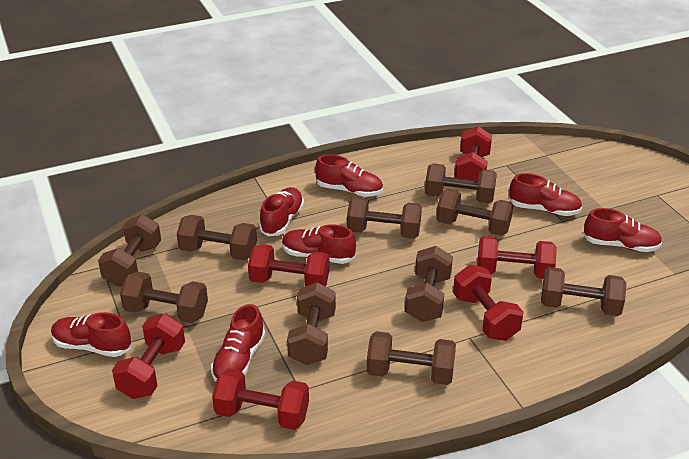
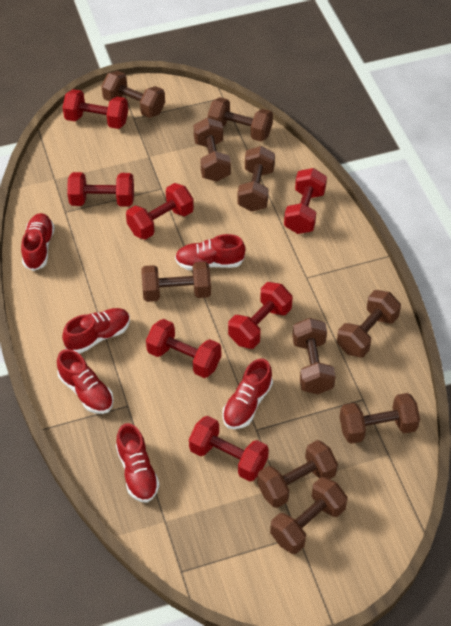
red dumbbell: [112,314,185,399] [212,369,309,430] [248,244,330,286] [453,265,524,341] [454,126,492,181] [477,236,557,279] = 6 -> [62,89,128,129] [67,172,134,206] [126,183,194,240] [146,319,221,378] [189,416,269,482] [228,282,293,349] [284,168,327,234] = 7
red shoe: [51,312,131,357] [211,304,265,382] [259,187,304,236] [282,224,356,264] [315,154,383,197] [509,173,582,216] [583,208,662,252] = 7 -> [21,213,55,271] [57,349,114,414] [62,308,130,354] [116,423,160,503] [175,234,245,270] [222,358,273,429] = 6

